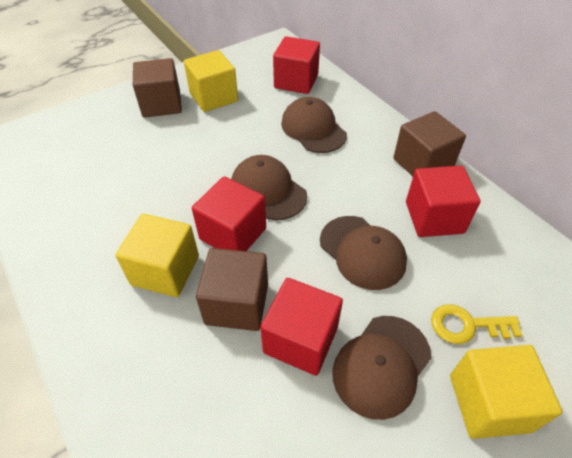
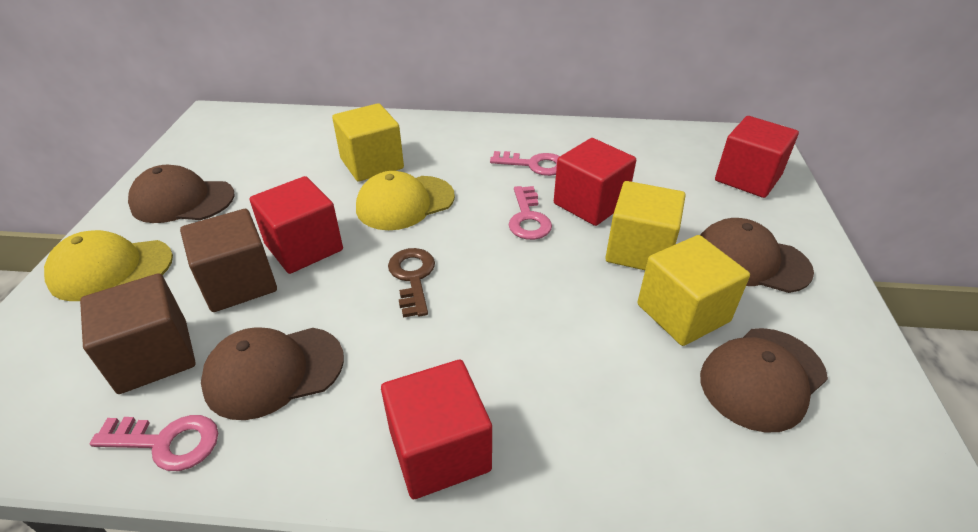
brown cube: [133,58,182,118] [196,248,268,331] [393,111,466,176] = 3 -> [80,273,196,394] [180,209,277,312] = 2
brown key: none = 0 -> [388,248,435,318] = 1
pink key: none = 0 -> [90,415,218,471] [490,151,560,176] [509,186,552,240] = 3
yellow cap: none = 0 -> [44,230,173,301] [356,171,455,230] = 2
yellow key: [431,304,522,344] = 1 -> none = 0

